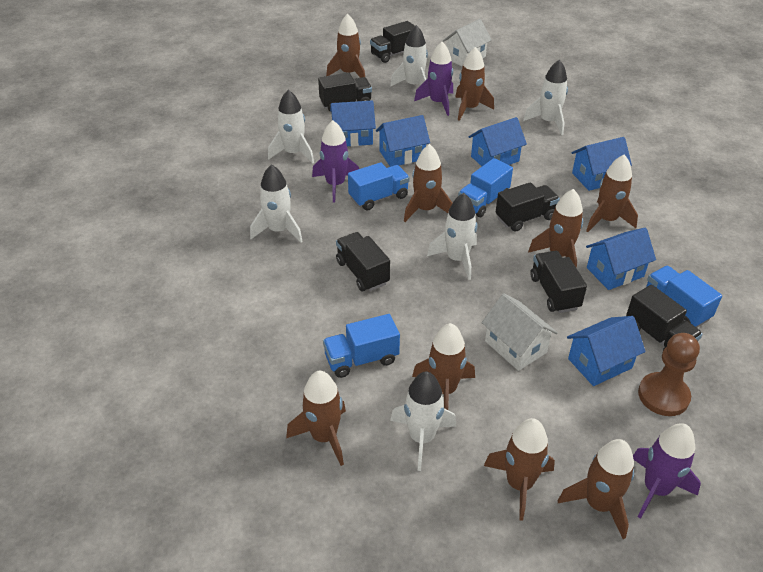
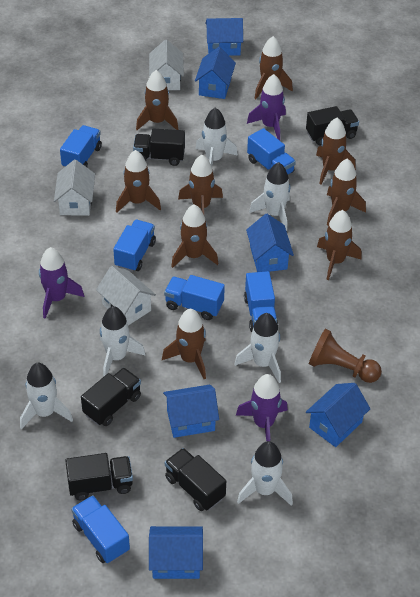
black truck: [318,73,372,111] [336,232,390,291] [370,21,415,63] [496,182,560,232] [530,251,587,313] [626,285,703,351] = 6 -> [65,453,133,500] [81,368,141,426] [133,129,185,166] [165,448,226,511] [306,106,359,145] = 5
blue truck: [323,314,400,378] [348,162,410,210] [458,158,513,217] [646,266,722,328] = 4 -> [60,125,102,167] [71,495,130,563] [113,220,156,272] [164,275,225,320] [244,271,278,332] [247,128,296,174] = 6
white house: [443,19,492,67] [481,293,558,371] = 2 -> [54,160,95,216] [96,266,156,325] [149,40,184,90] = 3

